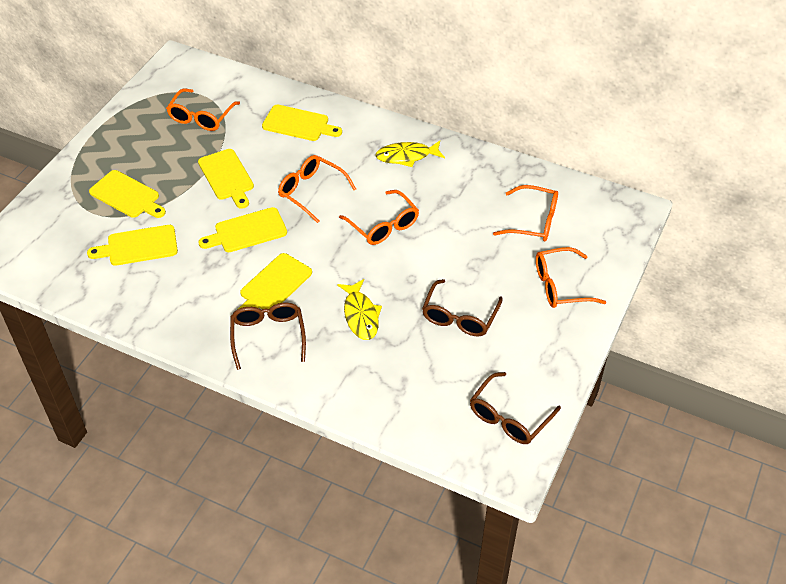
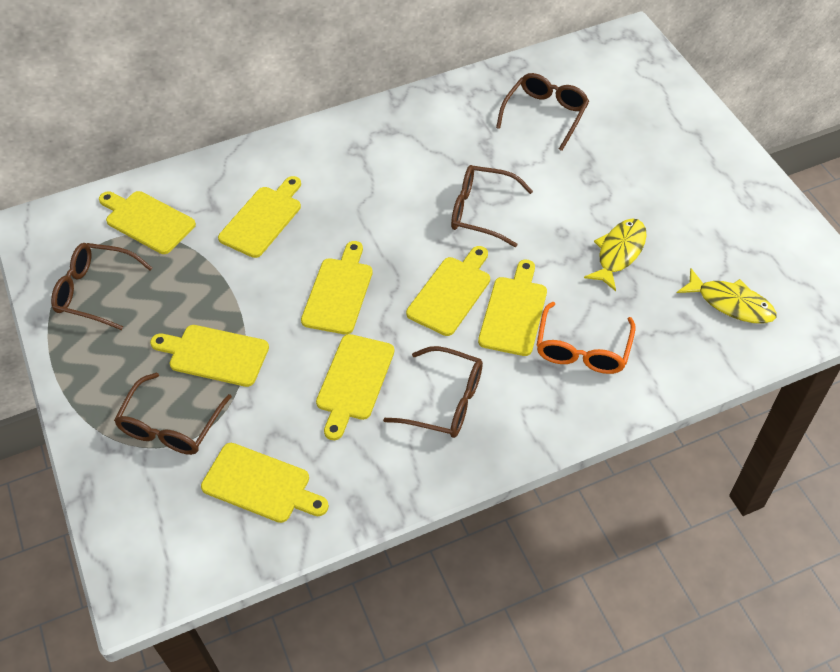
brown glasses: [230,303,306,370] [422,279,503,336] [470,372,561,444] = 3 -> [51,243,152,330] [114,372,232,455] [383,346,483,438] [451,165,533,247] [496,73,589,151] = 5
orange glasses: [166,89,240,131] [278,155,356,223] [339,190,419,245] [493,185,558,242] [536,247,606,308] = 5 -> [536,302,635,374] = 1
yellow cutting board: [87,225,178,266] [89,170,166,218] [198,149,254,209] [198,207,287,252] [237,253,312,310] [262,105,342,141] = 6 -> [99,191,196,254] [150,325,269,387] [201,443,329,523] [218,176,301,258] [301,241,373,335] [316,334,395,440] [406,246,490,336] [478,260,547,356] = 8

